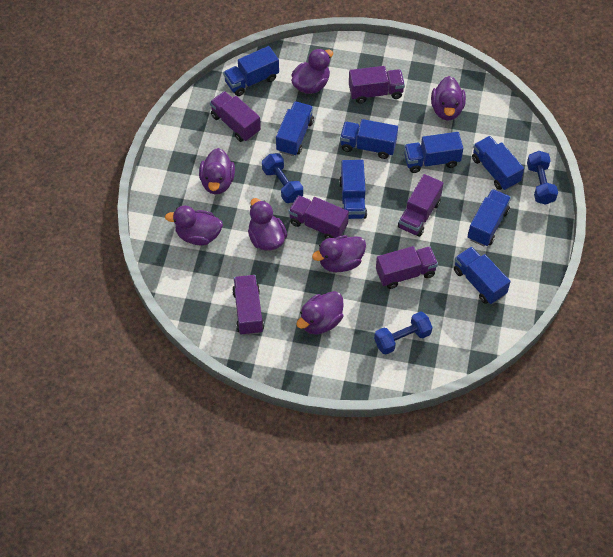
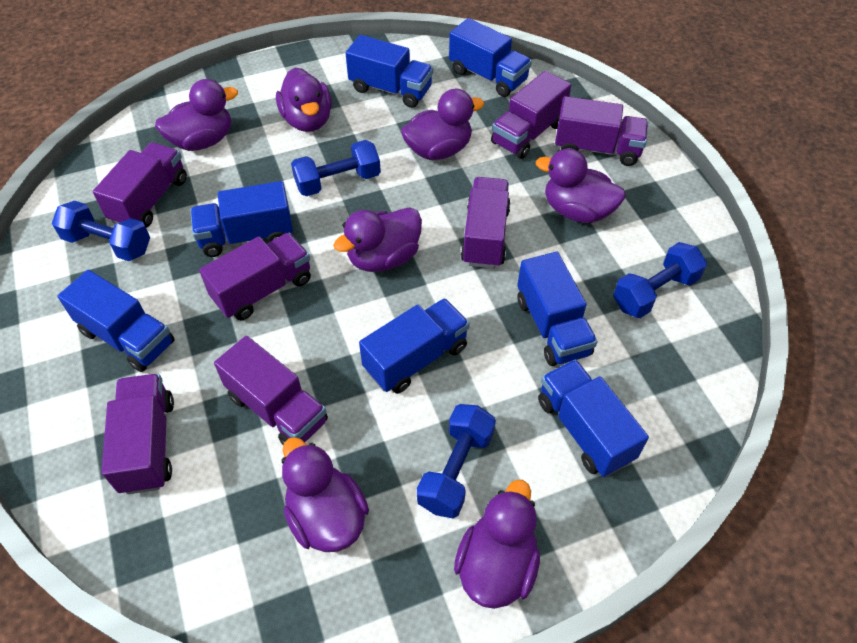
blue dumbbell: [262,153,303,203] [374,311,433,355] [527,151,558,205] = 3 -> [52,201,150,261] [291,140,381,196] [417,404,496,518] [613,242,707,318] = 4
blue truck: [223,46,279,96] [276,101,314,156] [339,160,367,219] [340,119,398,159] [404,132,463,173] [454,247,511,304] [468,189,511,246] [472,136,524,190] = 8 -> [57,270,175,372] [190,181,293,257] [346,35,433,108] [359,298,470,394] [449,18,532,97] [517,252,598,366] [538,359,649,477] = 7
purple truck: [210,91,261,142] [232,275,264,335] [289,195,349,239] [349,66,405,104] [376,246,438,289] [398,174,443,237] = 6 -> [93,142,187,228] [102,374,174,494] [199,233,311,320] [214,336,328,445] [461,177,511,268] [491,71,572,159] [555,96,648,166] = 7

